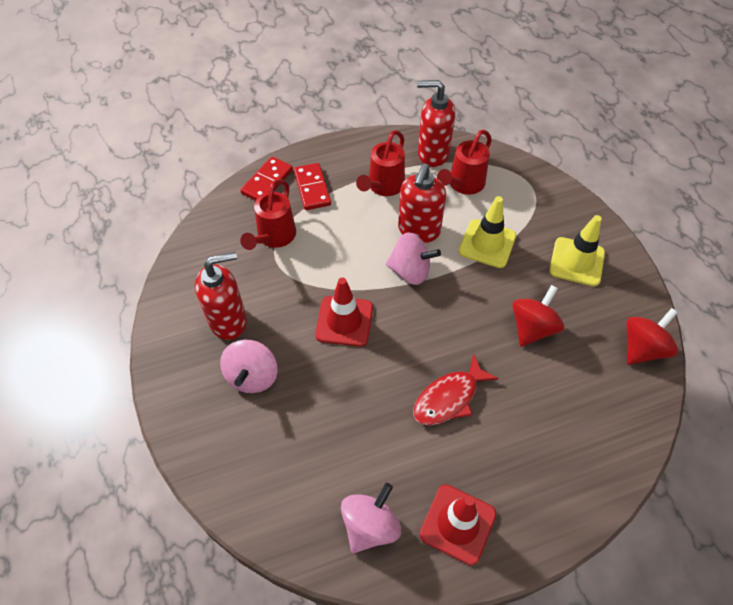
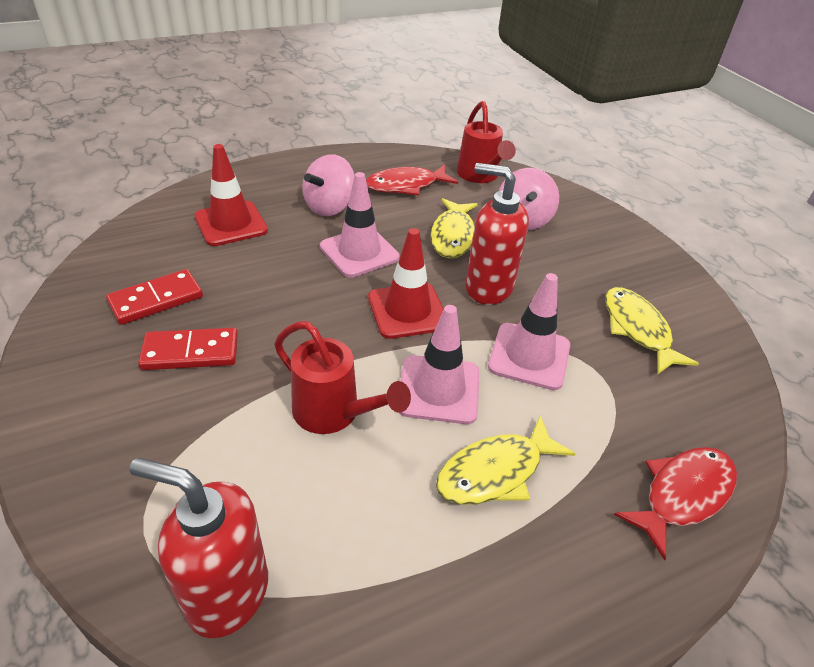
pink spinning top: [220,339,278,393] [341,483,401,553] [386,232,441,285] = 3 -> [302,154,355,216] [499,168,559,230] = 2
pink traffic cone: none = 0 -> [320,172,400,277] [399,305,479,424] [488,273,570,390] = 3
red fish: [413,354,499,425] = 1 -> [366,165,458,195] [614,447,737,560] = 2
red soap dispenser: [195,252,247,340] [398,164,446,243] [417,80,455,167] = 3 -> [129,458,268,638] [465,163,529,305] = 2
red spinning top: [512,285,564,347] [626,308,678,365] = 2 -> none = 0
red watering can: [240,179,296,250] [356,130,405,196] [437,130,492,195] = 3 -> [274,321,411,434] [457,101,516,183] = 2
yellow fish: none = 0 -> [430,198,478,258] [436,416,575,505] [605,287,699,374] = 3
yellow traffic cone: [459,196,516,268] [549,215,605,287] = 2 -> none = 0

